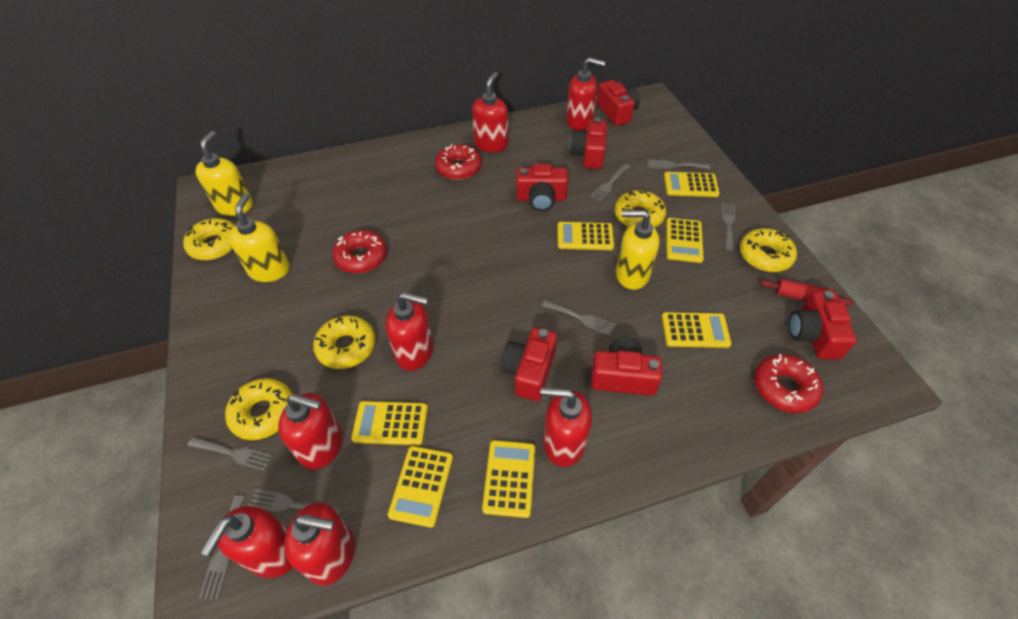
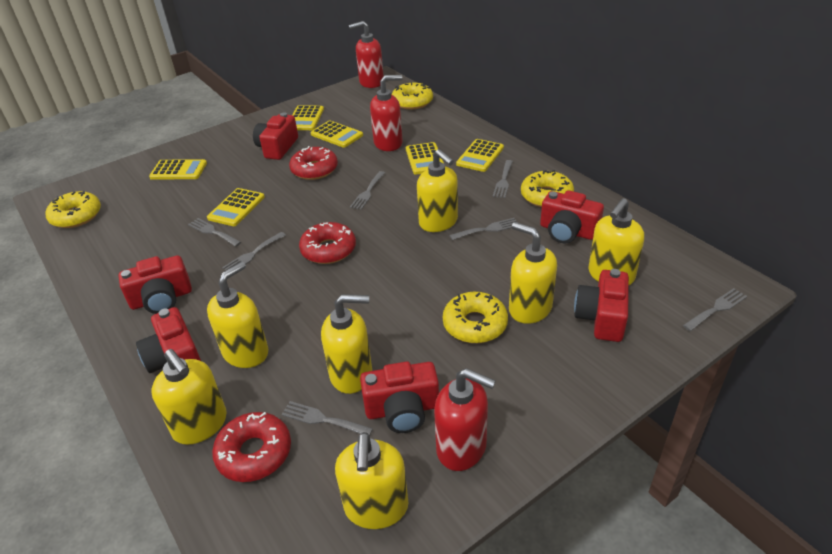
red rolling pin: [760,279,854,306] = 1 -> none = 0
red soap dispenser: [201,506,293,578] [278,393,343,470] [284,503,355,586] [385,292,433,371] [472,72,508,152] [540,387,592,467] [566,57,606,131] = 7 -> [349,21,384,88] [370,75,403,151] [434,368,496,471] = 3
yellow calculator: [351,401,428,445] [388,446,453,528] [482,440,535,518] [558,222,614,250] [662,312,731,348] [664,172,720,197] [666,218,704,263] = 7 -> [149,159,207,180] [207,188,265,226] [292,105,324,130] [310,121,363,148] [406,142,444,175] [456,139,504,172] = 6
yellow donut: [183,218,236,260] [225,378,293,440] [313,315,376,369] [615,190,666,228] [740,228,797,272] = 5 -> [45,191,101,228] [392,83,433,110] [443,292,508,343] [521,170,574,207] = 4
yellow soap dispenser: [195,131,253,216] [228,193,290,282] [616,210,660,290] = 3 -> [151,349,227,445] [207,262,268,368] [321,294,372,394] [335,432,408,529] [417,149,458,232] [509,222,557,324] [588,198,644,285] = 7

